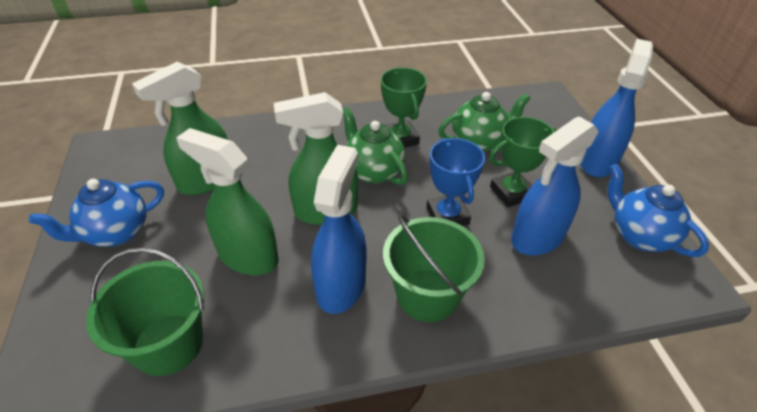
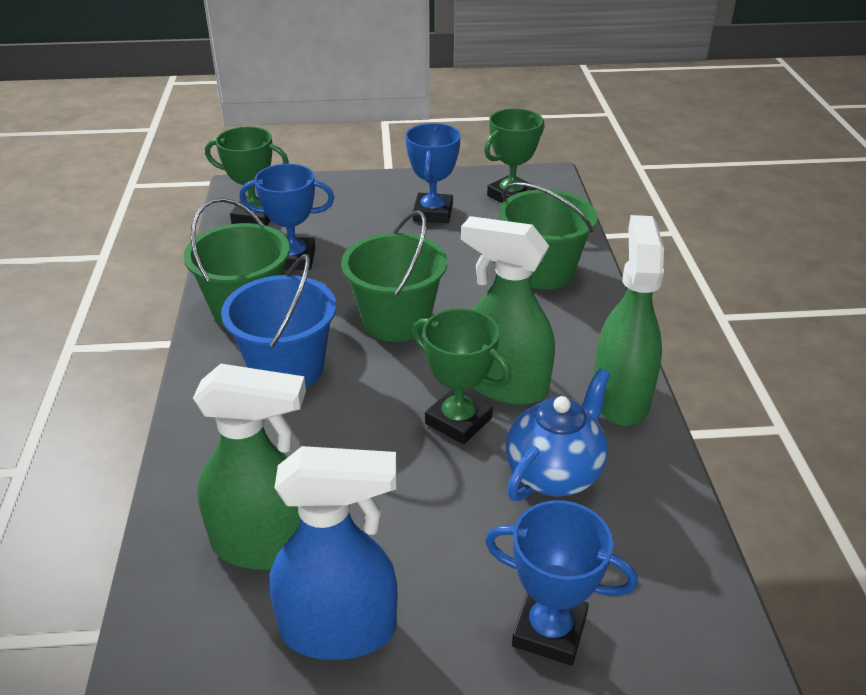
blue bucket: none = 0 -> [221,254,336,388] = 1
blue spray bottle: [311,145,367,314] [511,116,599,255] [580,39,653,177] = 3 -> [270,446,398,660] = 1
blue teapot: [29,179,164,247] [607,164,709,257] = 2 -> [506,368,610,501] = 1
blue trophy: [426,138,485,226] = 1 -> [239,164,334,270] [406,123,461,223] [485,500,638,666] = 3
green bucket: [86,247,204,376] [383,214,485,322] = 2 -> [183,198,290,327] [341,210,447,342] [499,182,597,289] = 3
green teapot: [343,107,408,185] [438,92,531,152] = 2 -> none = 0
green trophy: [381,68,427,148] [489,117,557,207] = 2 -> [205,126,289,226] [413,308,511,444] [484,108,544,203] = 3

